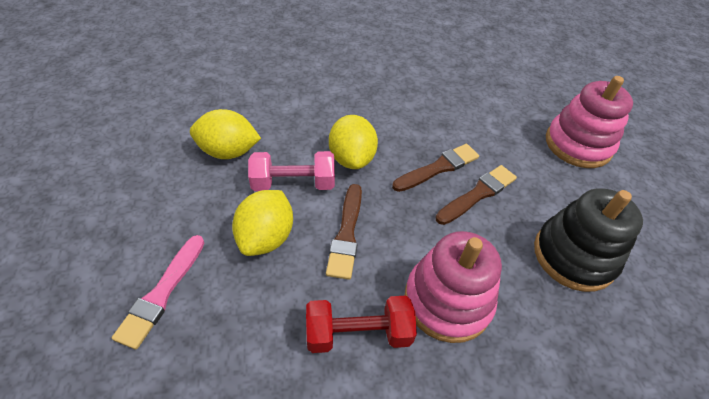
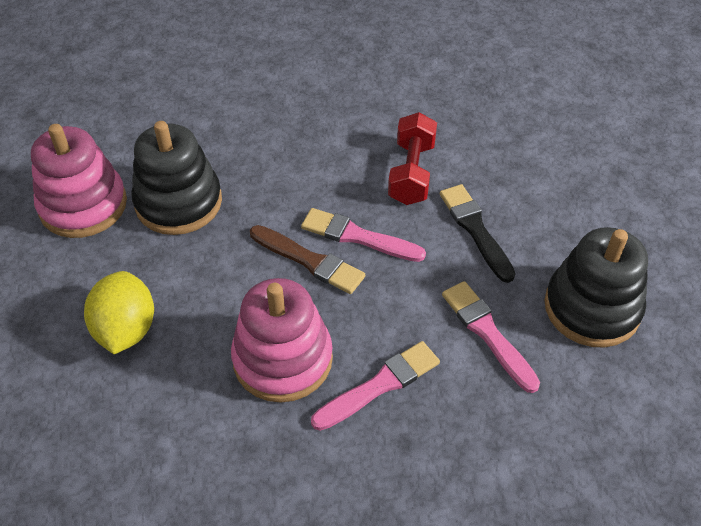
black brush: none = 0 -> [440,184,515,283] = 1
black stacking toy: [534,188,643,292] = 1 -> [131,121,222,235] [545,227,648,348] = 2
brown brush: [326,184,362,280] [392,144,479,192] [435,165,517,225] = 3 -> [250,225,365,294] = 1
pink brush: [112,235,204,350] = 1 -> [301,208,426,262] [311,341,440,431] [442,281,540,393] = 3
pink dumbbell: [248,151,335,191] = 1 -> none = 0
yellow lemon: [190,109,261,159] [232,190,293,256] [329,115,378,169] = 3 -> [84,271,154,354] = 1

